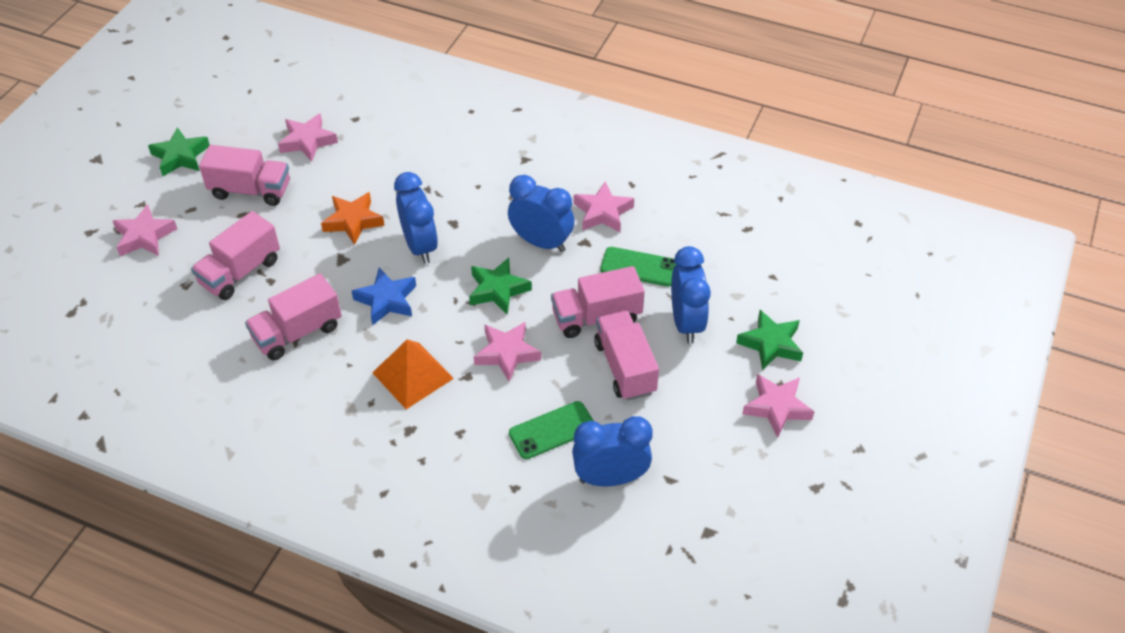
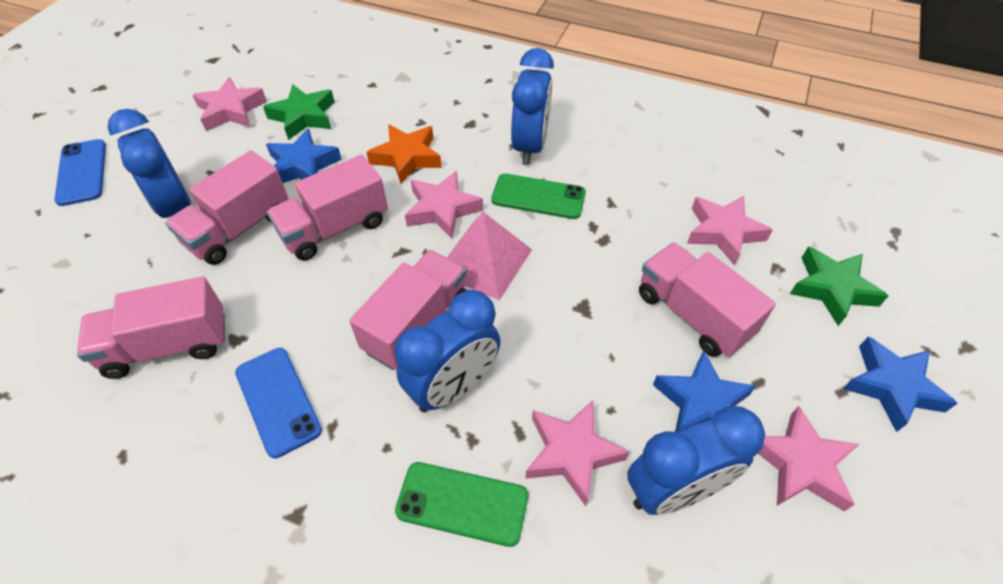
blue phone: none = 0 -> [54,139,106,206] [235,348,322,458] = 2
blue star: [352,268,416,326] = 1 -> [266,129,342,183] [653,351,756,432] [843,336,958,432] = 3
green star: [148,127,210,176] [469,258,532,315] [736,310,803,371] = 3 -> [263,84,335,140] [790,246,888,326] = 2
orange pyramid: [372,339,454,409] = 1 -> none = 0
pink pyramid: none = 0 -> [447,212,532,300] = 1

